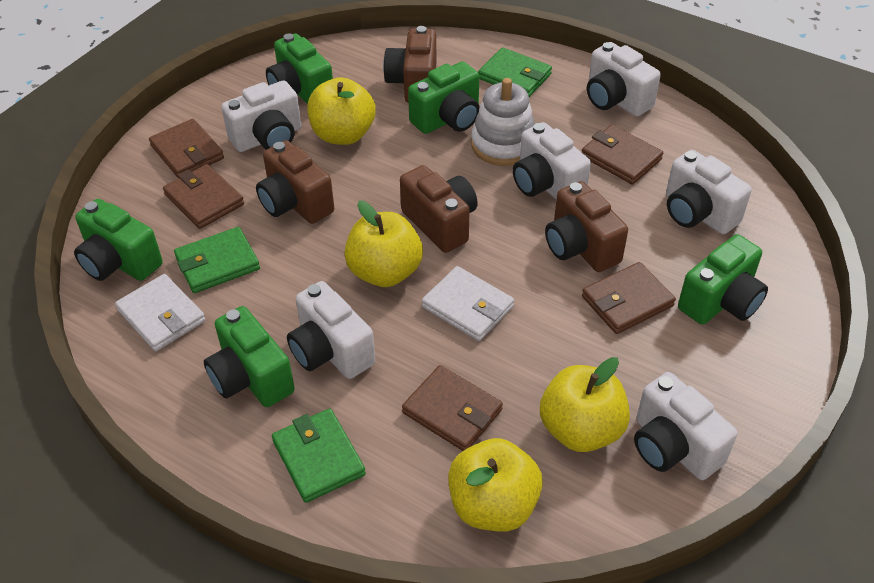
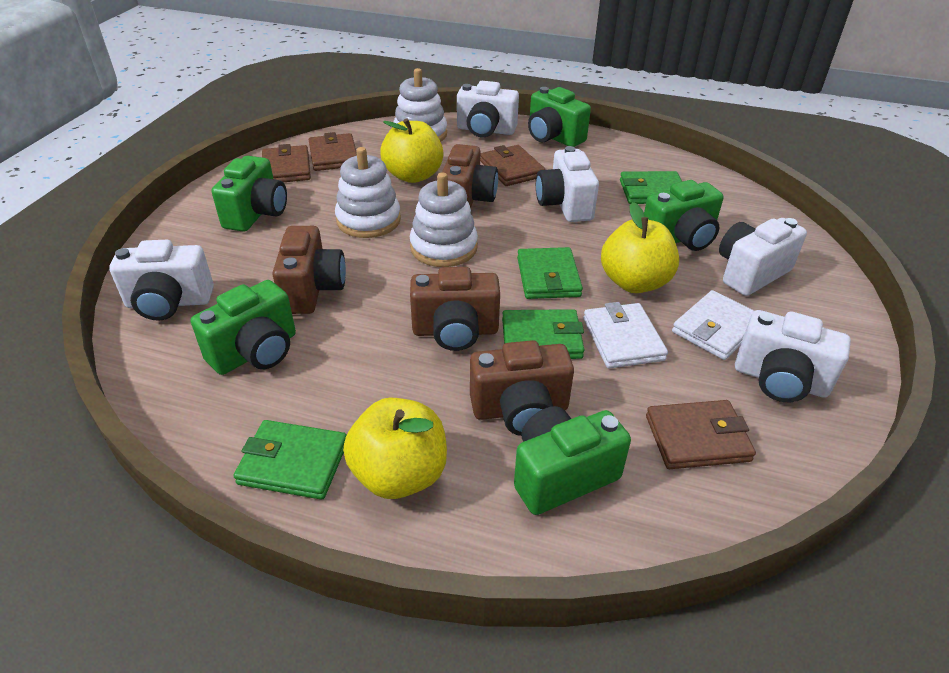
brown wallet: [149,119,224,178] [163,164,244,229] [402,365,503,451] [582,125,663,185] [582,262,676,334] = 5 -> [262,144,311,182] [309,132,357,171] [480,145,545,186] [646,400,756,469] = 4
green wallet: [174,227,260,293] [272,409,366,503] [478,48,552,97] = 3 -> [234,420,347,500] [502,309,584,359] [517,247,583,299] [620,171,682,204] = 4
white camera: [221,81,302,152] [287,281,375,379] [513,122,591,199] [587,42,661,117] [634,372,737,480] [666,150,752,234] = 6 -> [109,240,214,321] [457,81,519,137] [536,146,599,222] [719,218,807,296] [735,310,851,402] = 5
white stacking toy: [471,78,535,166] = 1 -> [335,147,401,238] [394,68,447,142] [410,172,478,267] = 3
yellow apple: [307,77,376,145] [344,201,423,287] [448,438,543,531] [540,357,630,452] = 4 -> [343,398,447,499] [380,118,444,183] [601,202,679,293] = 3

